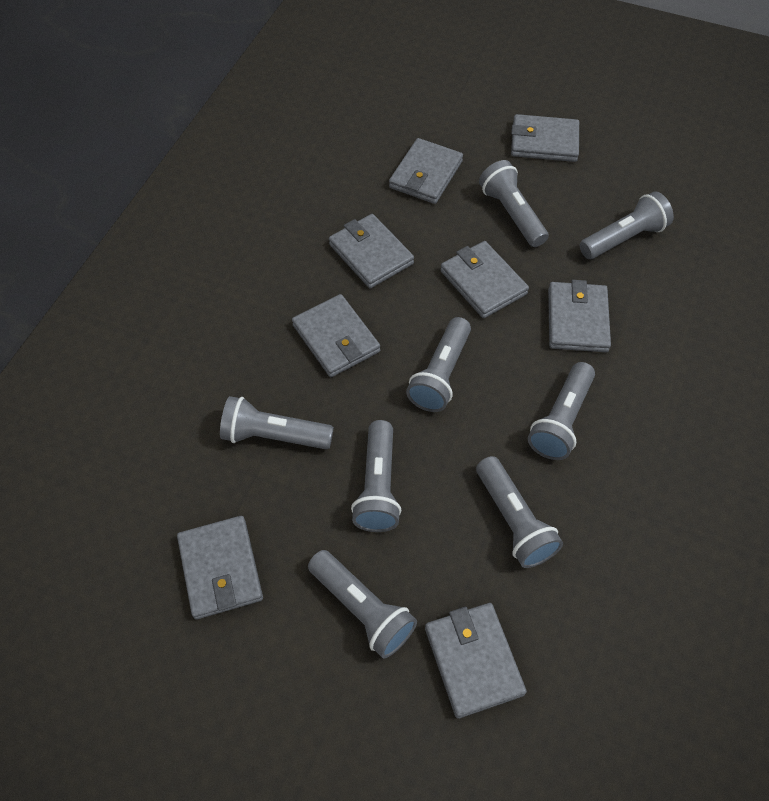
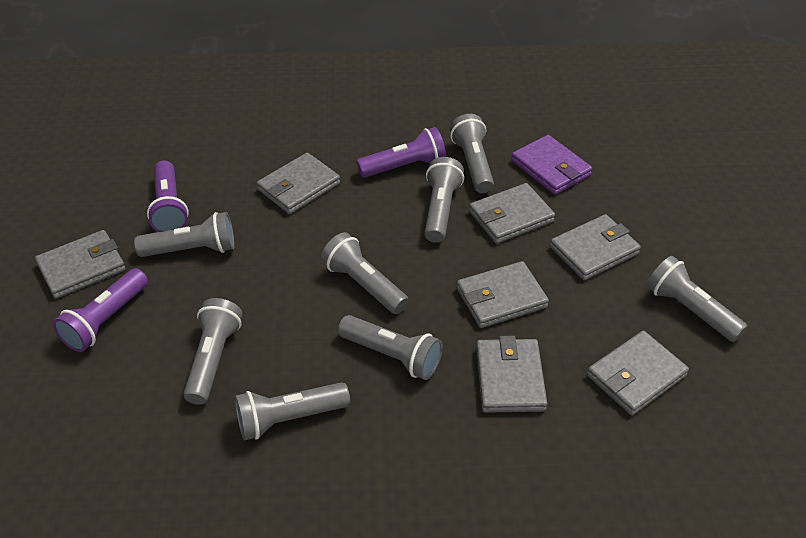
grey wallet: [177,516,263,619] [292,294,380,377] [329,214,414,288] [389,138,463,204] [425,603,527,719] [440,241,529,318] [511,114,579,162] [548,280,611,352] = 8 -> [35,230,125,299] [257,153,340,214] [457,261,549,328] [469,183,555,244] [476,336,547,413] [550,214,641,280] [587,331,689,415] = 7
purple flashlight: none = 0 -> [53,268,148,352] [147,160,189,232] [357,127,446,178] = 3
purple wallet: none = 0 -> [511,135,593,195] = 1

